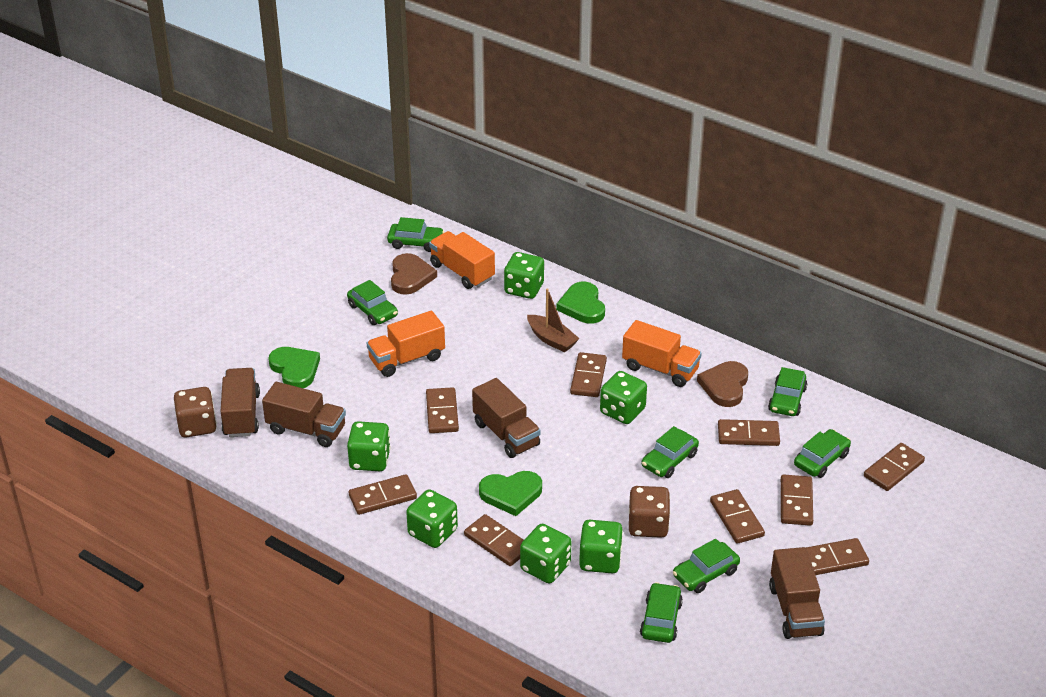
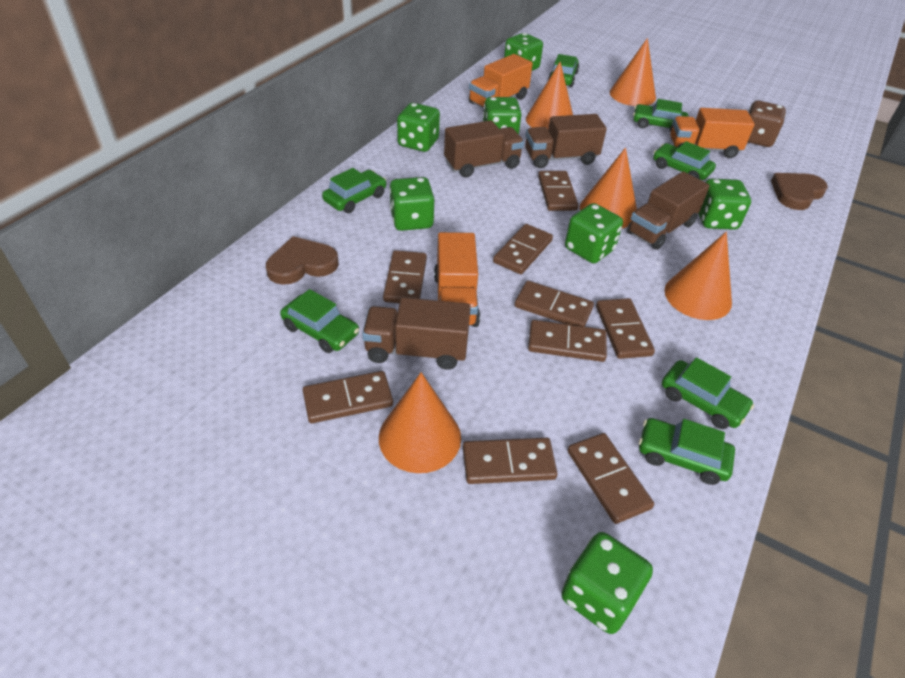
brown boat: [527,288,580,352] = 1 -> none = 0
brown dice: [174,387,217,437] [629,486,670,538] = 2 -> [748,101,786,147] = 1
green dice: [347,421,391,471] [406,489,458,548] [504,252,544,299] [520,524,571,583] [579,520,623,573] [600,371,647,424] = 6 -> [389,177,434,231] [397,103,440,152] [482,97,521,134] [504,33,543,71] [561,532,653,634] [565,203,623,263] [698,179,751,230] = 7
green heart: [268,347,320,388] [479,471,542,516] [556,282,605,324] = 3 -> none = 0
orange cone: none = 0 -> [379,372,461,473] [526,61,573,129] [580,147,637,228] [610,38,656,106] [664,232,732,320] = 5

